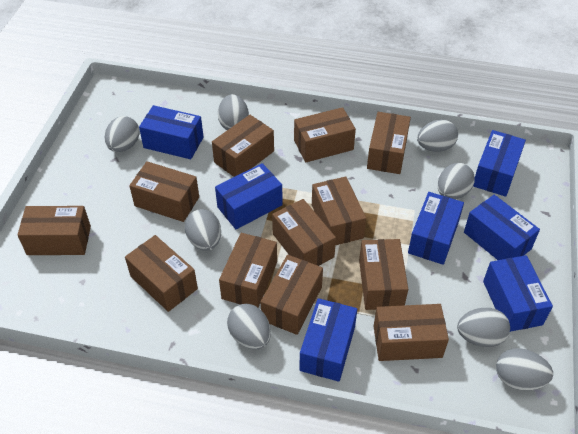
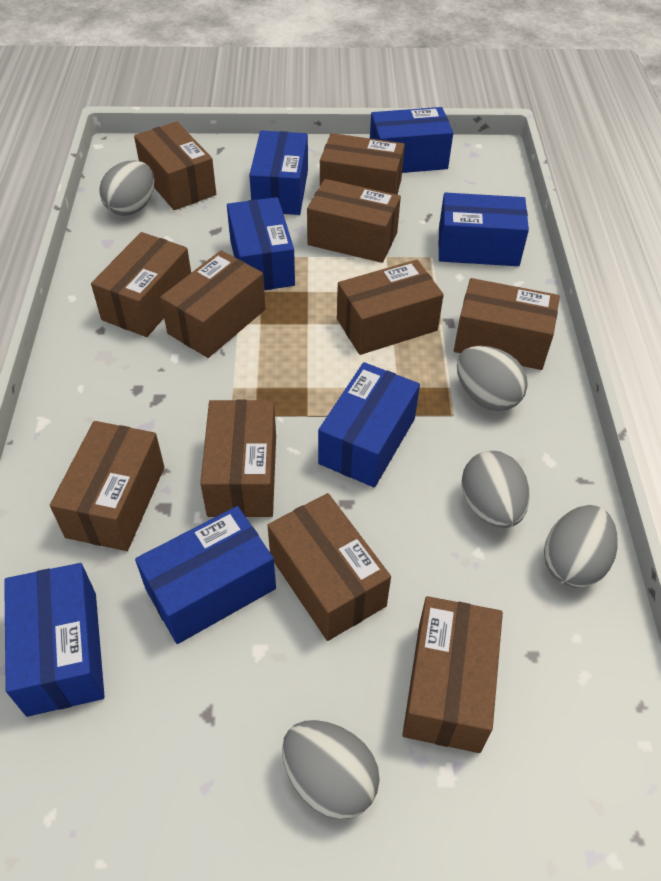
brown box: [18,206,91,255] [125,235,198,312] [129,161,199,222] [212,115,274,177] [219,233,277,308] [261,255,323,335] [272,199,336,266] [294,107,356,162] [312,177,366,245] [359,239,408,310] [367,112,411,174] [374,304,449,361] = 12 -> [50,421,164,551] [91,232,191,337] [134,121,216,210] [160,250,265,358] [200,400,276,517] [268,493,391,641] [307,179,401,263] [320,133,405,195] [337,260,444,355] [402,596,503,753] [454,278,560,370] = 11
grey egg: [105,116,139,152] [185,209,221,251] [218,94,249,130] [227,304,271,349] [417,120,458,152] [438,163,475,199] [457,308,510,347] [496,348,553,390] = 8 -> [99,160,154,216] [282,720,380,820] [457,346,528,411] [461,451,530,528] [544,505,618,588] = 5

